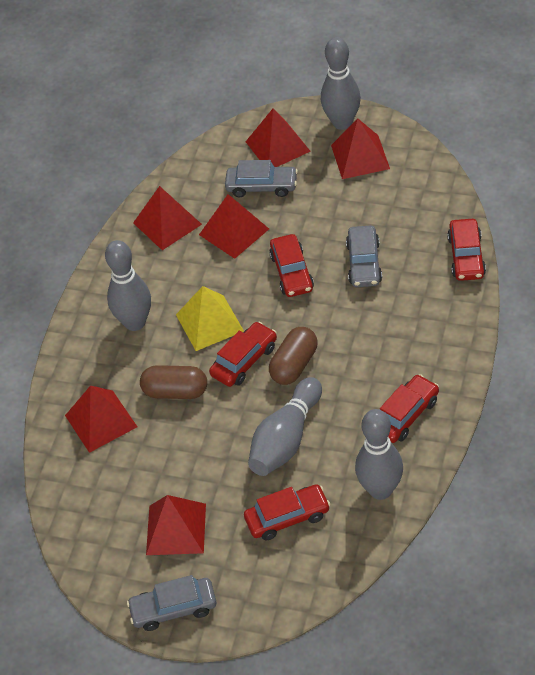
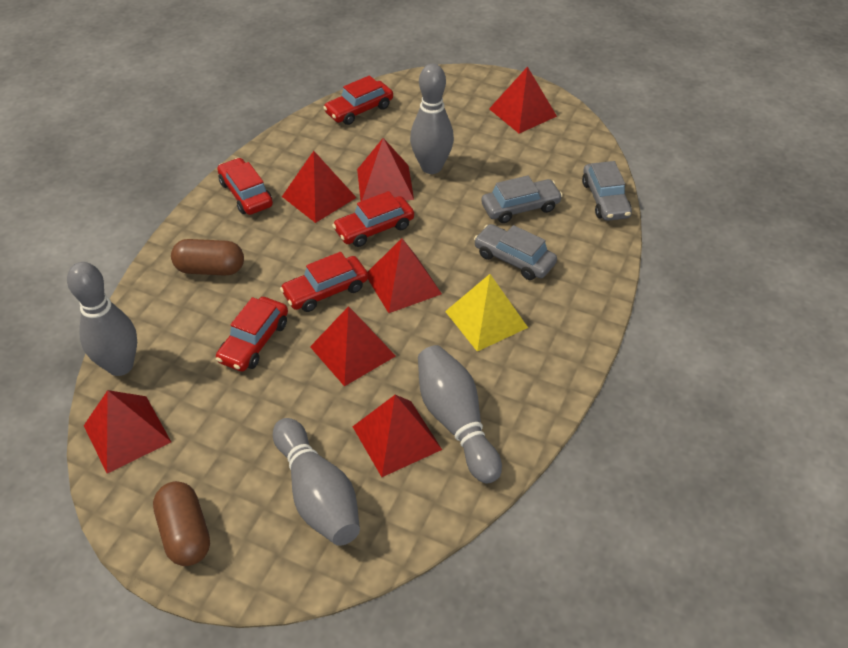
red pyramid: [65,385,137,453] [133,186,202,250] [146,495,206,555] [199,194,269,259] [246,108,311,167] [331,118,390,179] = 6 -> [84,390,171,474] [282,151,357,223] [310,306,396,386] [352,395,442,477] [357,138,414,201] [367,238,442,313] [489,66,557,134] = 7

